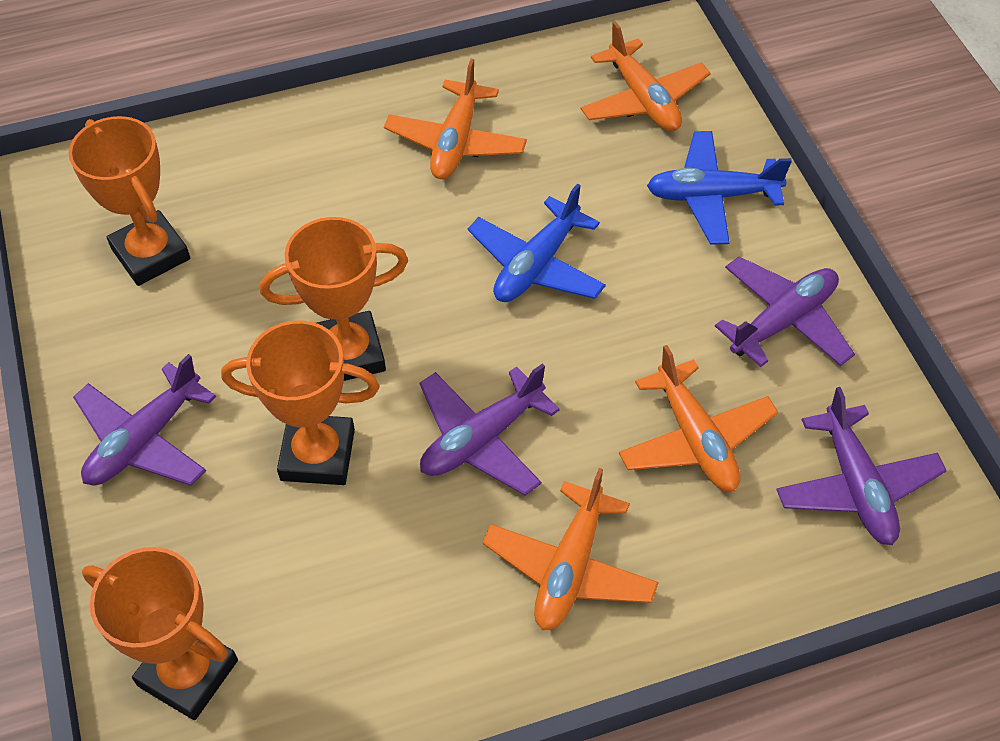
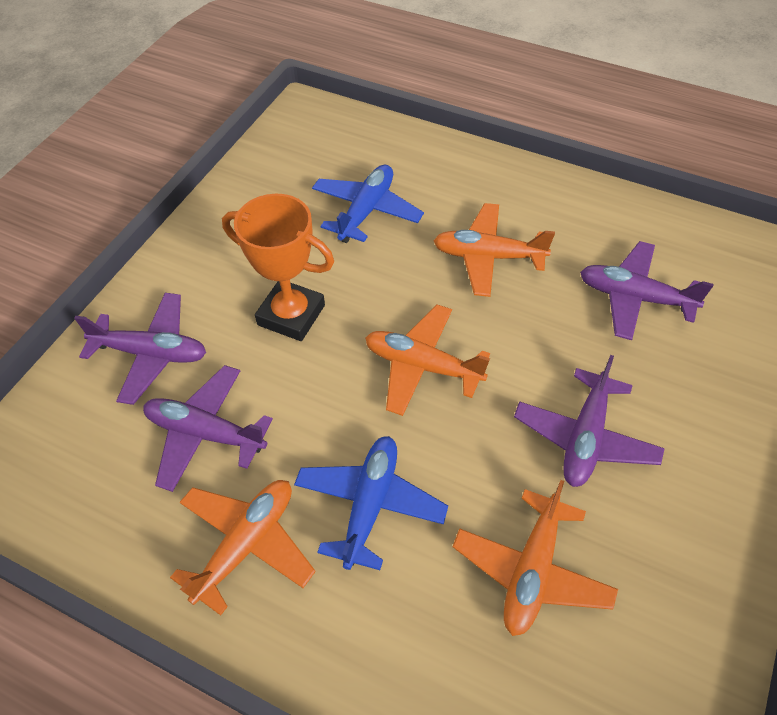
orange trophy: [68,116,190,286] [82,547,238,720] [221,320,379,485] [260,217,408,381] = 4 -> [222,194,334,341] = 1

